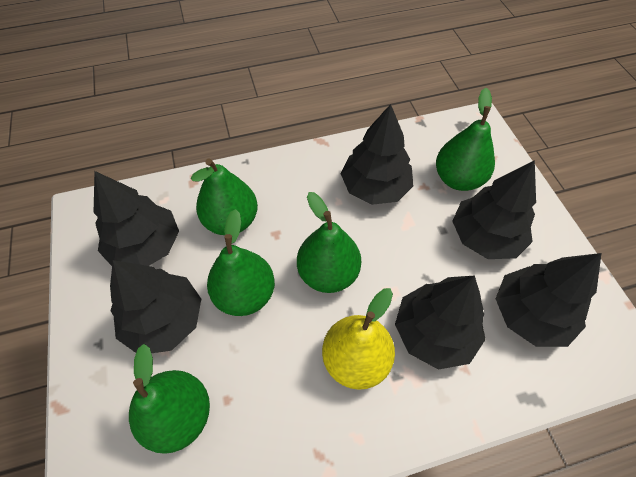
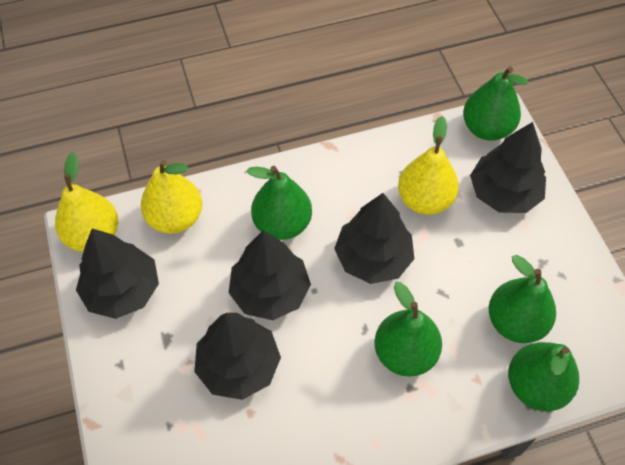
black tree: [93,171,179,266] [110,260,201,353] [341,104,413,205] [395,275,486,370] [452,160,536,259] [496,253,602,347] = 6 -> [76,228,159,319] [194,313,281,400] [229,230,311,320] [334,193,414,284] [470,122,546,213] = 5
yellow pear: [322,288,395,390] = 1 -> [55,152,118,252] [141,160,202,234] [398,116,459,215] = 3

